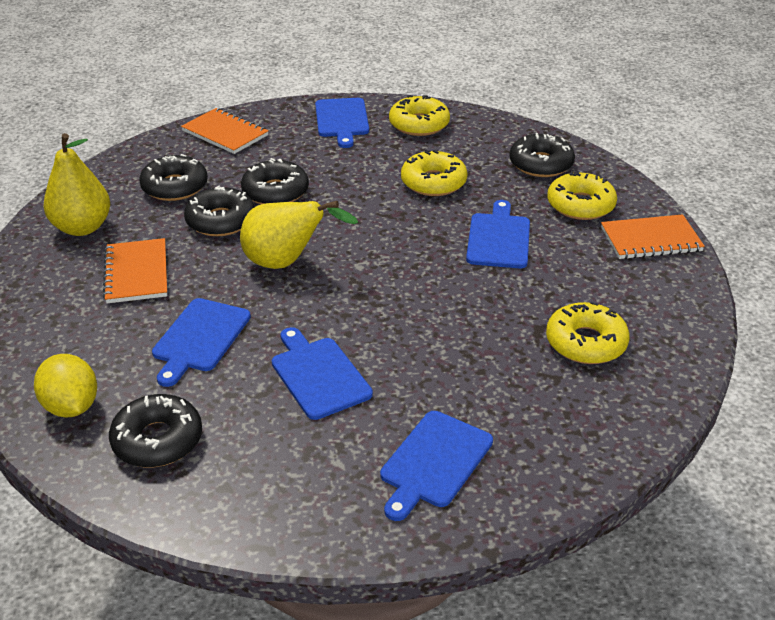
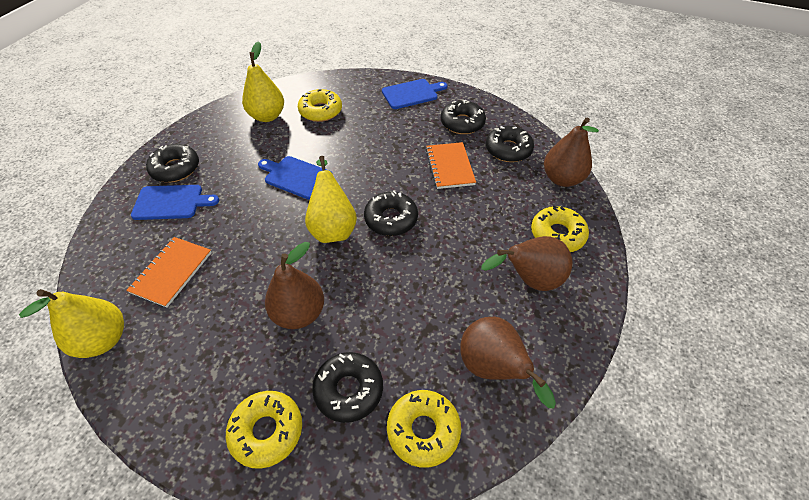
blue cutting board: [152,298,251,387] [272,327,373,420] [315,98,369,148] [380,411,493,521] [466,200,530,268] = 5 -> [131,185,219,220] [258,156,327,200] [382,79,447,109] = 3
brown pear: none = 0 -> [265,242,324,329] [460,316,556,408] [481,236,573,291] [544,117,599,187] = 4
orange notebook: [103,238,167,303] [181,108,269,154] [601,214,705,259] = 3 -> [126,237,212,308] [426,142,476,189] = 2
yellow lemon: [34,354,97,417] = 1 -> none = 0
yellow pear: [44,133,110,236] [240,201,358,269] = 2 -> [19,289,124,358] [242,41,284,122] [305,156,357,243] = 3

